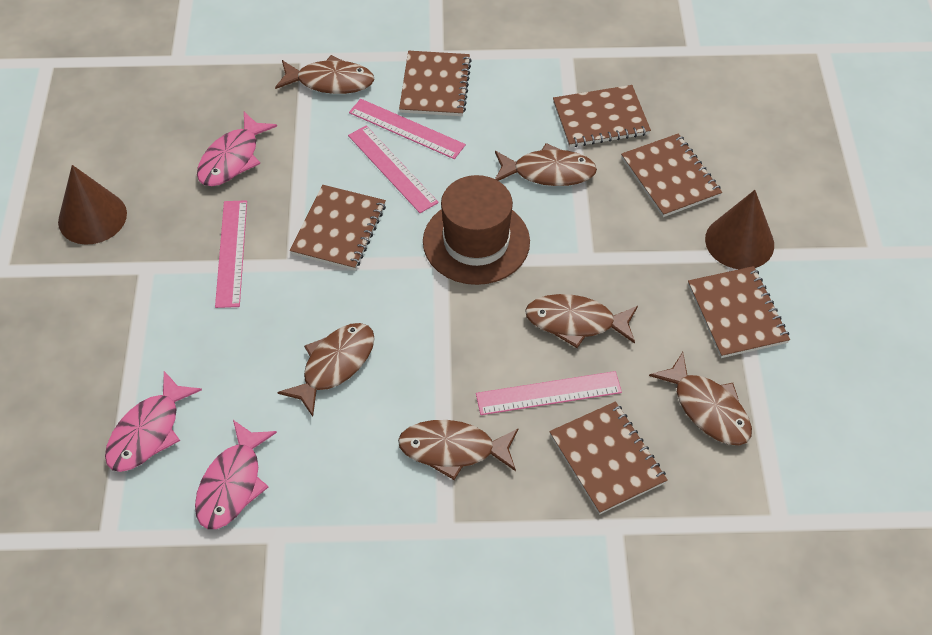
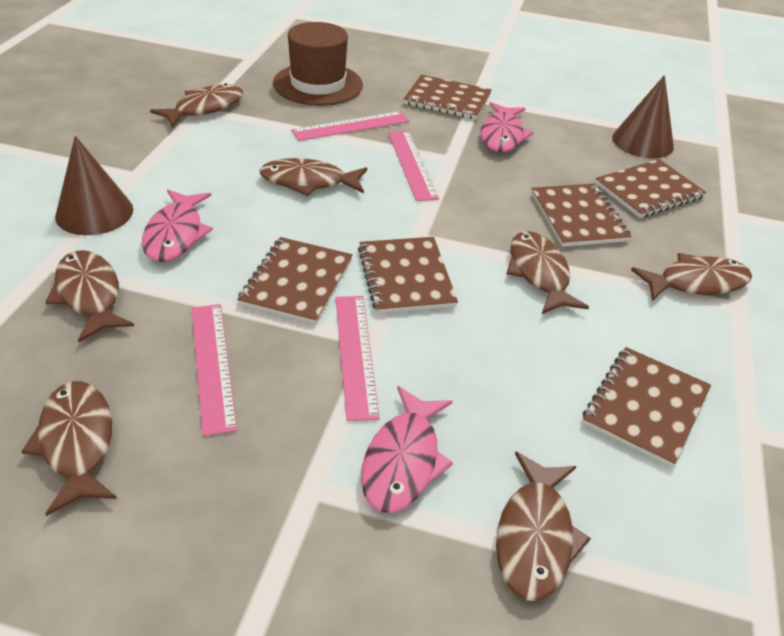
brown fish: [275,55,375,94] [278,323,375,417] [398,420,518,480] [495,143,597,186] [525,294,638,348] [649,352,752,445] = 6 -> [21,381,117,516] [45,250,134,342] [150,83,243,127] [259,158,367,196] [496,451,591,601] [507,231,589,314] [631,253,752,301] = 7

